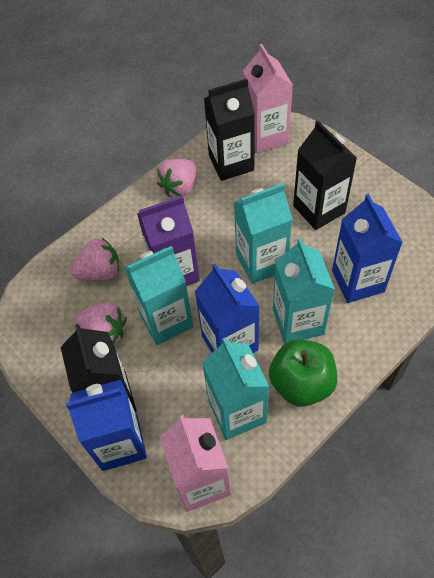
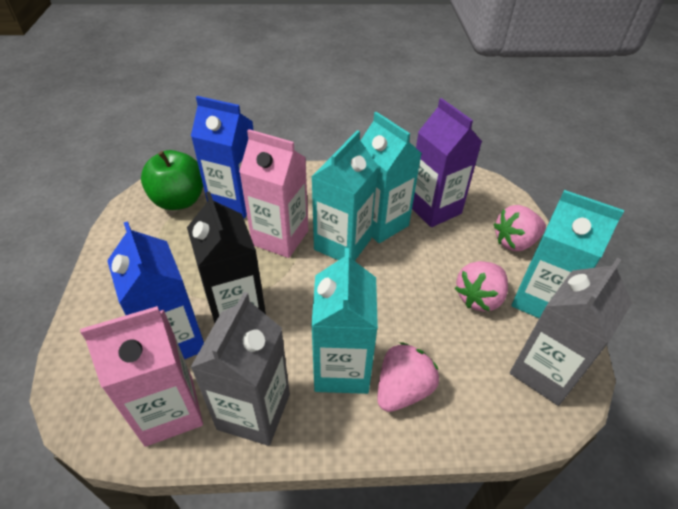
black carton: [60,324,137,412] [204,79,255,181] [293,120,357,230] = 3 -> [187,191,266,323] = 1
blue carton: [66,380,147,471] [195,263,260,353] [332,194,403,303] = 3 -> [107,221,204,359] [191,96,254,219] = 2
grey carton: none = 0 -> [190,292,290,446] [510,257,632,406] = 2

